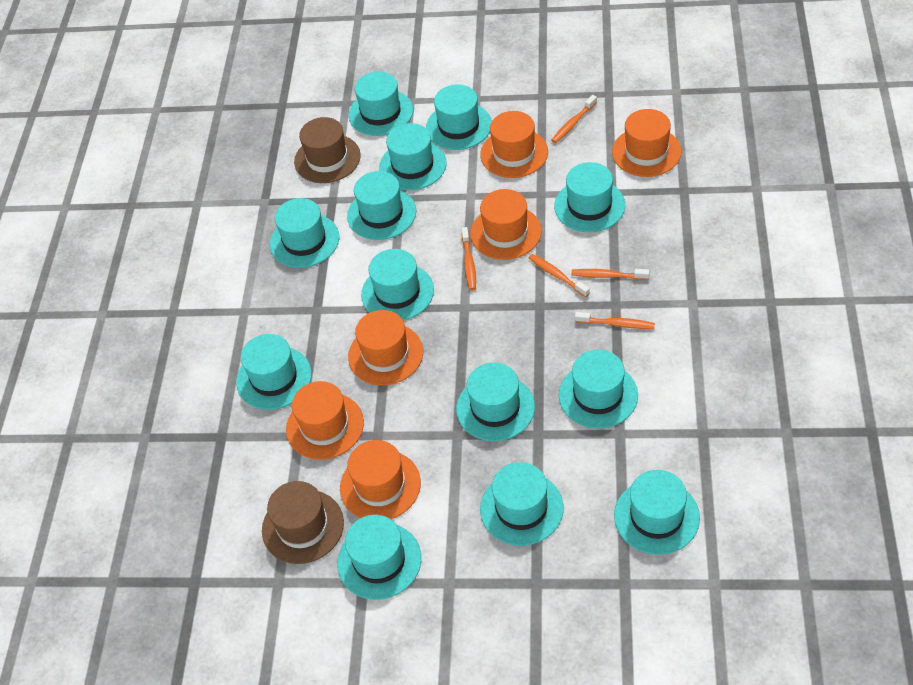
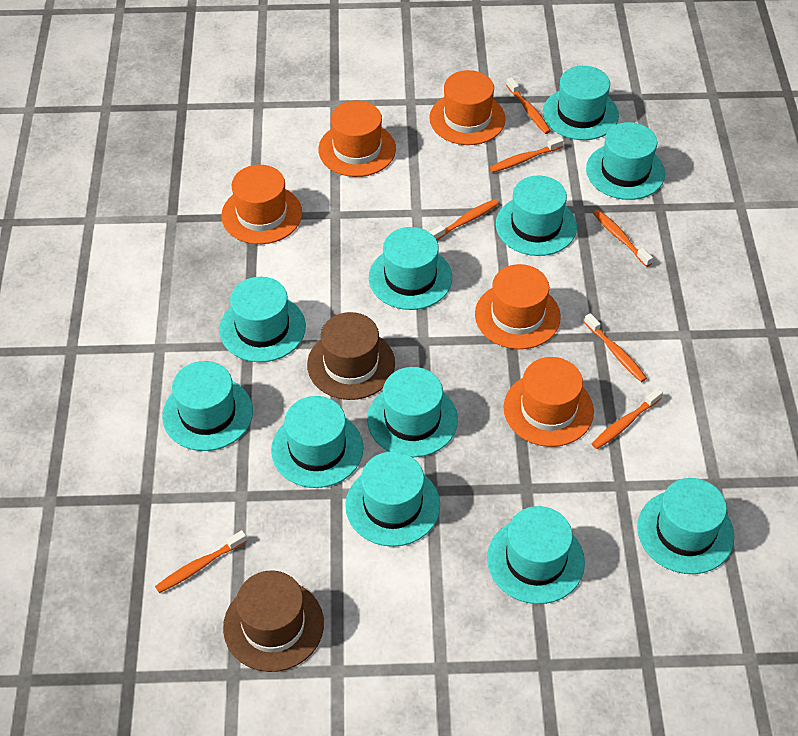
orange hat: [286,381,364,460] [340,440,421,519] [348,310,423,385] [470,189,542,260] [480,111,548,178] [612,109,681,177] = 6 -> [221,165,302,244] [318,100,396,177] [429,70,506,145] [475,264,561,349] [504,357,594,447] = 5
orange toothbrush: [461,227,476,290] [529,254,590,297] [551,95,597,143] [571,269,649,280] [575,312,655,329] = 5 -> [155,530,247,593] [430,199,499,240] [489,137,564,173] [506,77,551,134] [584,313,647,382] [592,388,663,449] [593,210,653,267] = 7
turquoise hat: [236,334,312,410] [270,198,339,268] [337,515,421,600] [347,171,416,240] [349,71,413,136] [361,249,434,320] [379,123,447,190] [426,84,492,150] [456,362,535,441] [480,462,563,546] [554,162,625,232] [559,350,638,429] [614,470,700,555] = 13 -> [162,361,253,451] [219,277,306,362] [271,396,363,488] [345,451,440,547] [367,367,458,457] [369,227,452,310] [487,506,585,604] [496,176,577,256] [543,66,619,140] [586,122,665,200] [637,478,734,574] = 11

